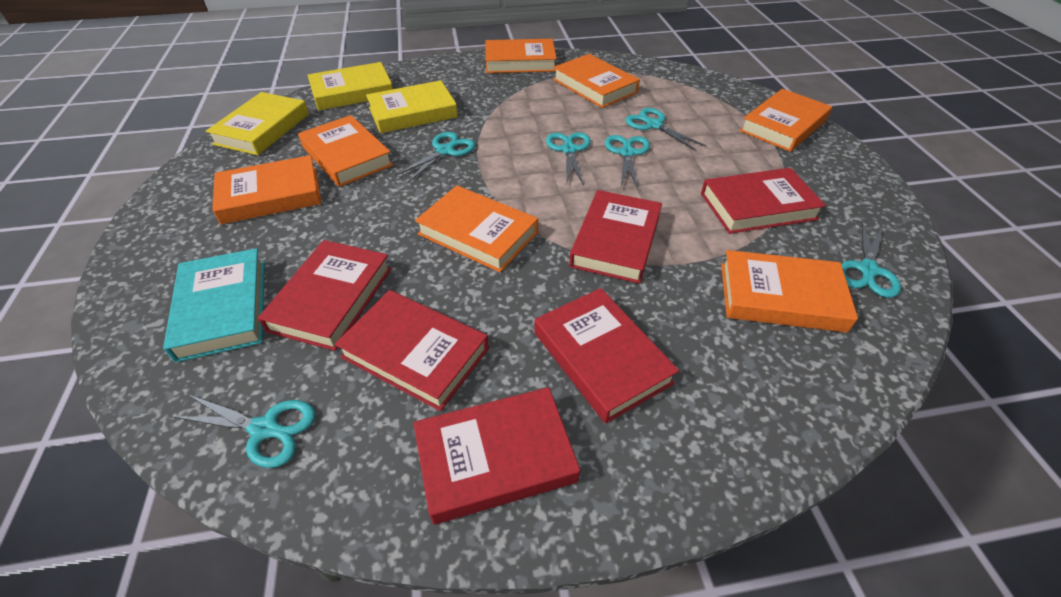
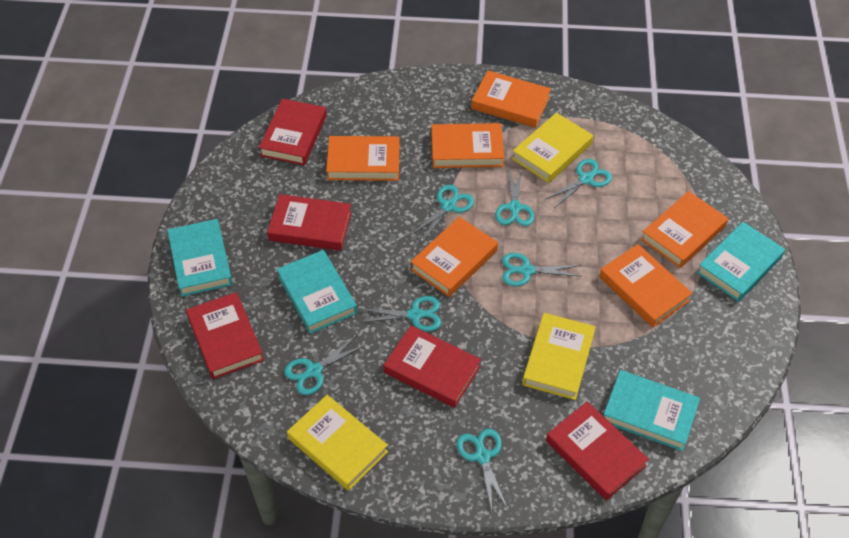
orange book: [212,155,321,224] [298,115,393,187] [415,185,538,272] [485,39,557,73] [553,54,640,108] [721,250,858,333] [740,89,832,152] = 7 -> [326,136,400,181] [411,217,498,297] [431,123,504,168] [471,71,551,128] [599,244,692,327] [641,191,728,268] = 6
red book: [258,240,392,351] [335,290,489,411] [413,387,580,525] [535,288,679,424] [569,190,662,284] [701,168,826,234] = 6 -> [186,292,264,379] [259,99,327,166] [267,194,352,251] [384,325,481,408] [546,401,649,500] = 5
turquoise book: [163,248,265,362] = 1 -> [167,219,233,297] [277,250,357,334] [604,370,700,451] [697,222,785,302] = 4
turquoise scissors: [171,394,315,468] [395,132,475,182] [546,132,591,185] [605,135,650,189] [625,108,706,151] [841,221,901,298] = 6 -> [284,335,365,395] [359,296,441,332] [411,185,474,241] [457,429,508,511] [495,169,534,226] [502,253,582,286] [546,159,612,208] = 7

